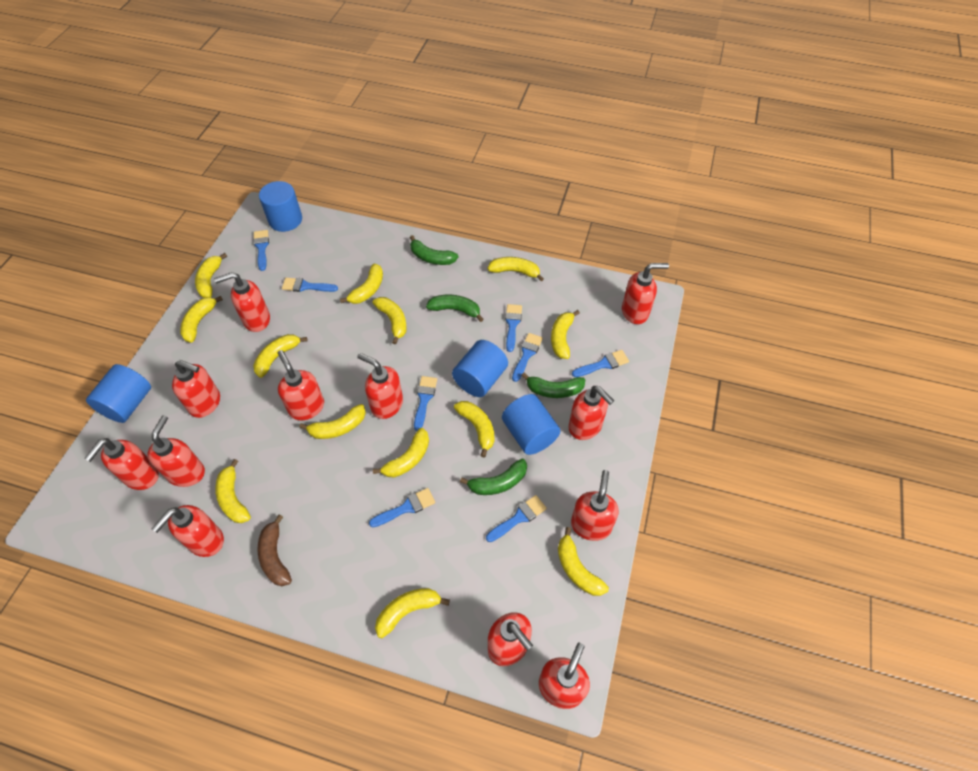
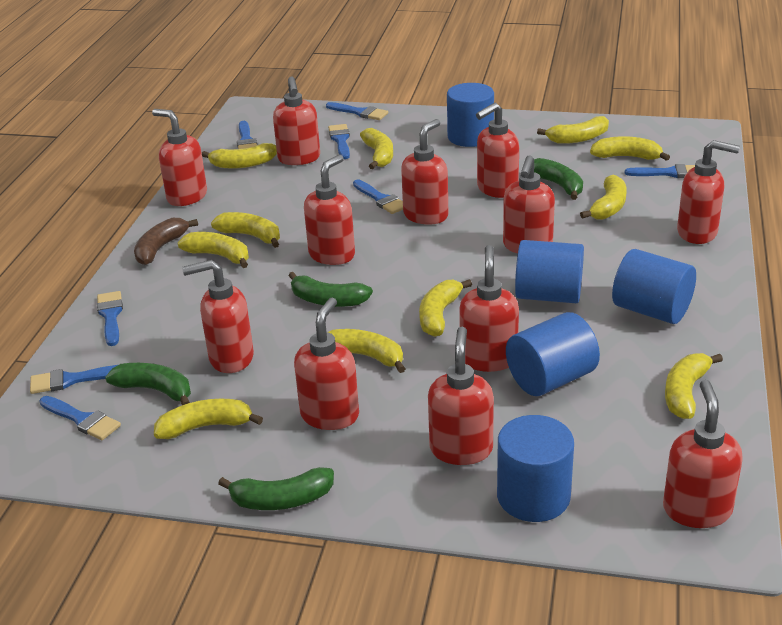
blue cylinder: [86,364,151,423] [259,181,302,232] [452,340,508,397] [502,394,560,455] = 4 -> [447,83,494,147] [497,415,574,522] [506,312,600,396] [515,240,584,303] [612,249,696,324] = 5
yellow banana: [180,296,223,343] [195,253,227,298] [215,459,251,523] [253,334,307,378] [299,404,366,439] [340,263,383,304] [373,297,407,345] [373,428,429,478] [375,588,450,638] [454,401,494,458] [487,257,544,281] [551,310,580,359] [558,527,609,596] = 13 -> [154,399,263,439] [178,232,249,268] [202,143,277,169] [211,212,280,248] [328,329,405,373] [360,128,393,169] [419,279,472,337] [537,116,609,144] [580,175,627,220] [590,136,670,161] [665,353,723,419] = 11

